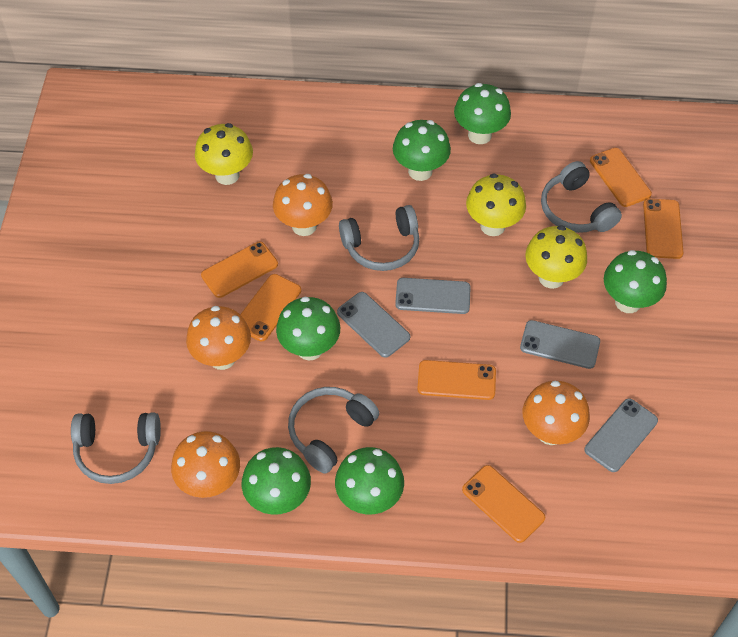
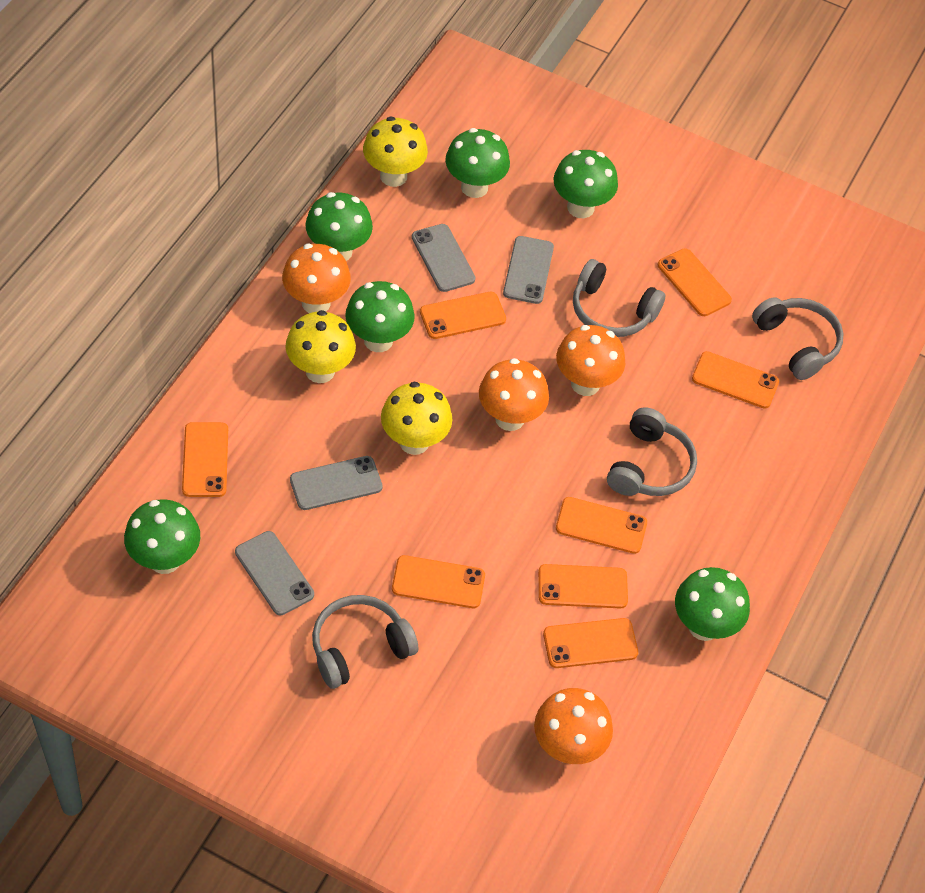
orange phone: [201,242,278,298] [240,274,301,341] [417,360,496,400] [462,465,545,543] [590,148,652,207] [643,199,683,259] = 6 -> [182,422,228,497] [392,555,485,608] [420,292,506,339] [538,564,628,609] [543,618,638,668] [556,497,647,554] [658,248,732,316] [692,351,779,409] = 8

